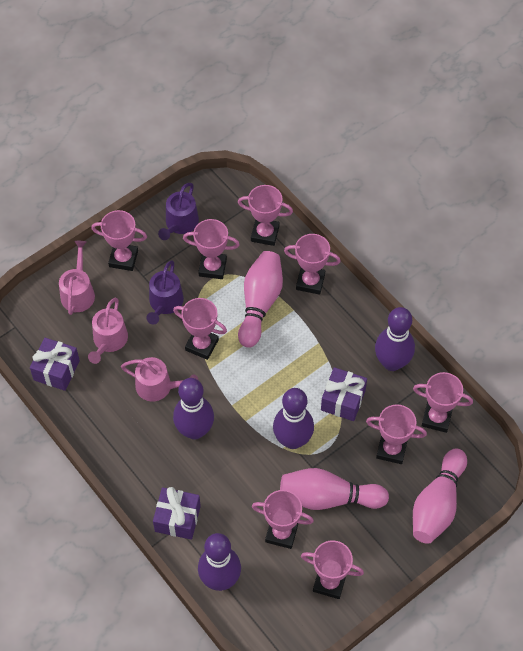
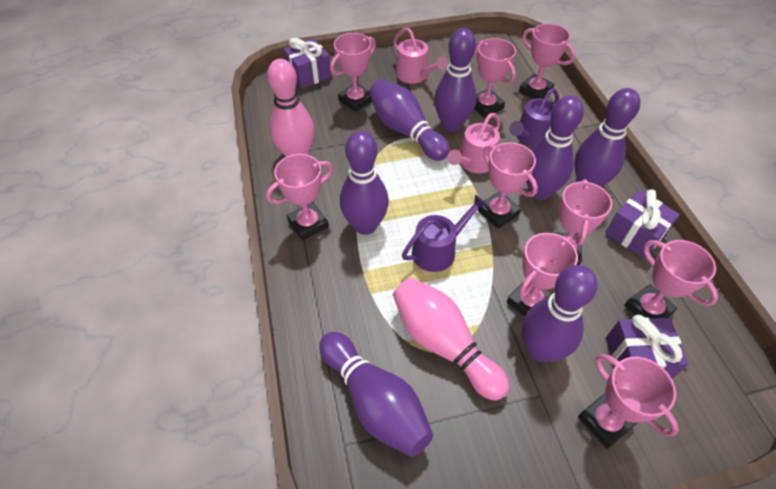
pink bowling pin: [238,251,283,348] [280,468,389,510] [413,449,467,544] = 3 -> [267,59,315,157] [393,278,509,401] = 2
pink watering can: [59,241,95,315] [88,298,128,364] [121,357,199,402] = 3 -> [393,28,448,84] [447,113,501,173] = 2
purple bowling pin: [173,378,214,439] [198,533,241,591] [273,388,314,449] [375,307,415,371] = 4 -> [319,332,433,457] [340,131,389,235] [369,80,450,161] [434,28,477,132] [522,265,598,362] [527,95,584,200] [574,88,640,187] = 7

